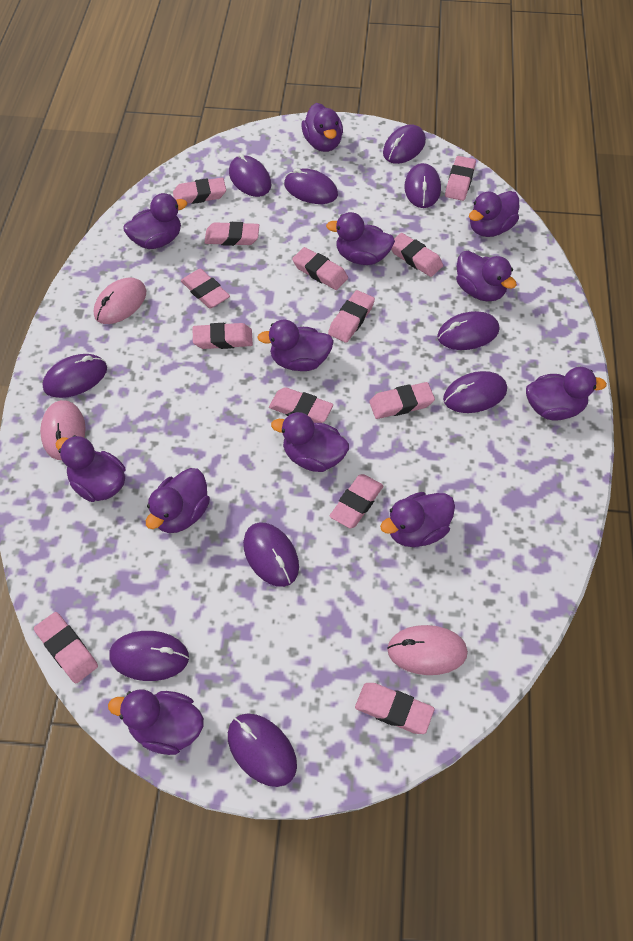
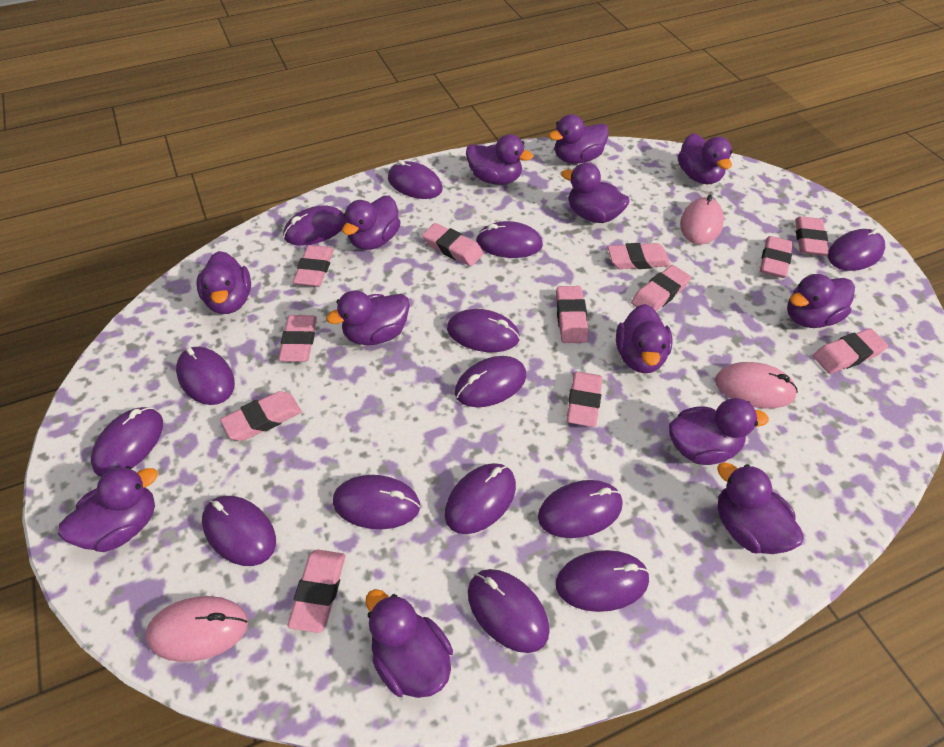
pink eraser: [34,612,98,683] [173,178,226,204] [181,269,230,309] [193,323,253,349] [204,222,259,246] [269,387,333,423] [292,247,348,290] [328,290,375,343] [330,474,384,529] [355,683,435,734] [369,382,435,419] [391,233,443,277] [445,156,476,201] = 13 -> [220,391,302,441] [278,315,317,362] [288,550,345,633] [293,245,334,287] [422,223,484,266] [556,286,588,343] [567,371,603,427] [607,243,671,269] [631,265,691,311] [760,236,793,278] [795,216,829,256] [813,328,888,374] = 12
purple duck: [55,435,125,502] [108,689,204,755] [123,193,187,249] [146,468,210,533] [257,319,334,371] [271,412,349,472] [302,103,343,152] [326,212,395,265] [380,492,455,547] [456,251,517,301] [469,191,519,237] [526,367,607,421] = 12 -> [58,466,158,552] [196,251,251,314] [326,291,410,345] [342,196,401,250] [366,589,453,698] [466,134,533,185] [548,114,609,164] [561,163,630,223] [616,304,672,373] [669,398,768,465] [678,133,733,184] [717,462,804,554] [787,274,855,328] = 13
purple mouse: [42,354,107,398] [109,631,189,681] [228,713,297,787] [229,153,271,197] [243,523,299,587] [284,168,338,204] [383,125,426,164] [404,163,441,208] [437,311,499,350] [443,371,507,413] = 10 -> [91,407,163,477] [176,347,235,405] [202,496,276,566] [283,206,346,246] [333,475,420,529] [388,160,443,199] [445,463,516,534] [447,309,520,352] [455,356,526,407] [468,569,550,653] [476,221,543,258] [538,480,623,538] [556,550,650,612] [828,228,885,271] = 14

